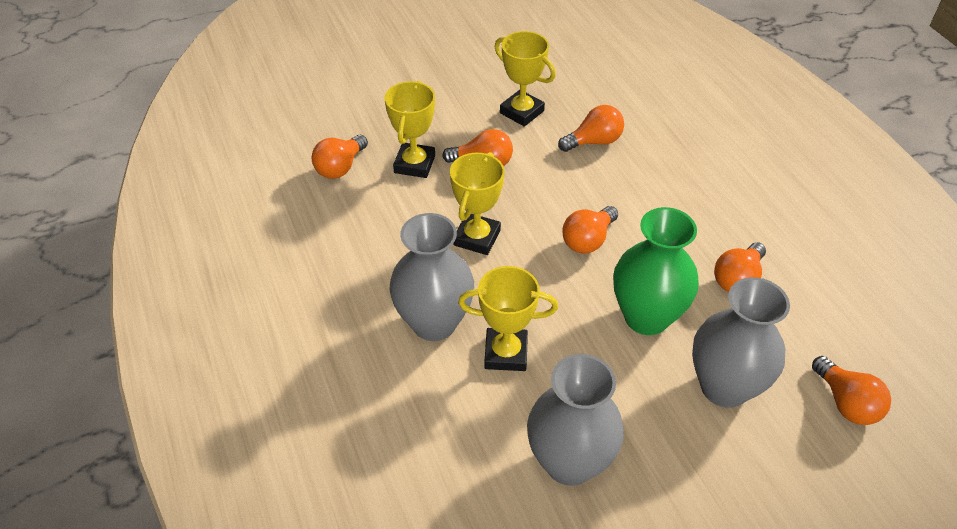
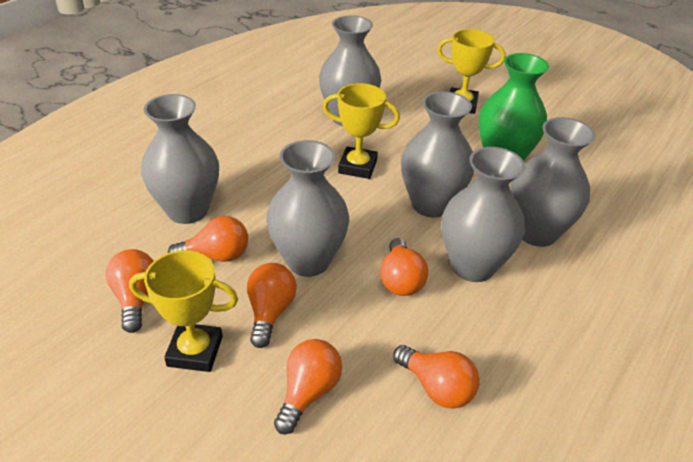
grey vase: [389,213,474,341] [527,354,624,486] [692,277,790,408] = 3 -> [141,94,219,224] [266,140,349,277] [319,16,381,126] [401,91,474,218] [441,147,525,282] [510,117,595,247] = 6
yellow trophy: [385,81,435,178] [450,152,504,255] [458,266,558,371] [495,31,556,127] = 4 -> [129,250,238,372] [323,83,400,179] [437,29,506,114] = 3

